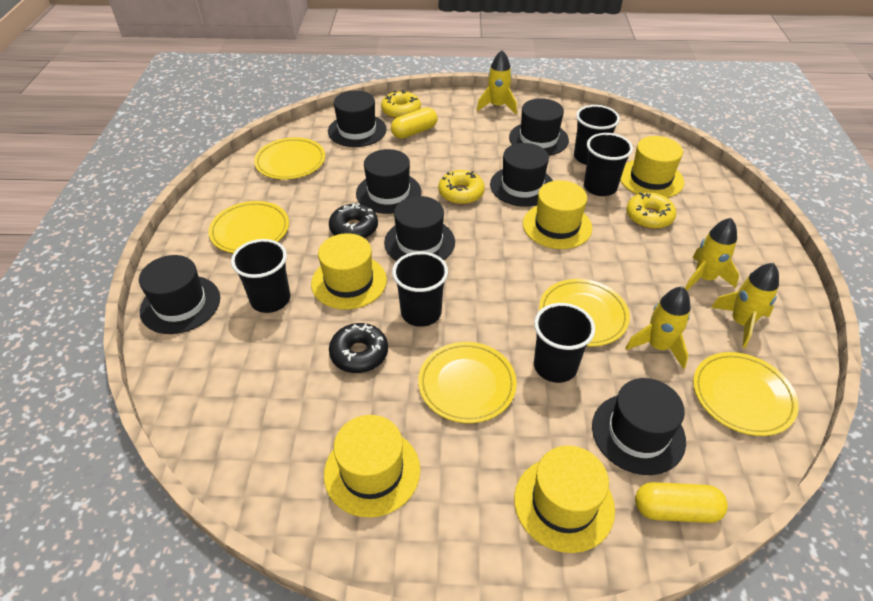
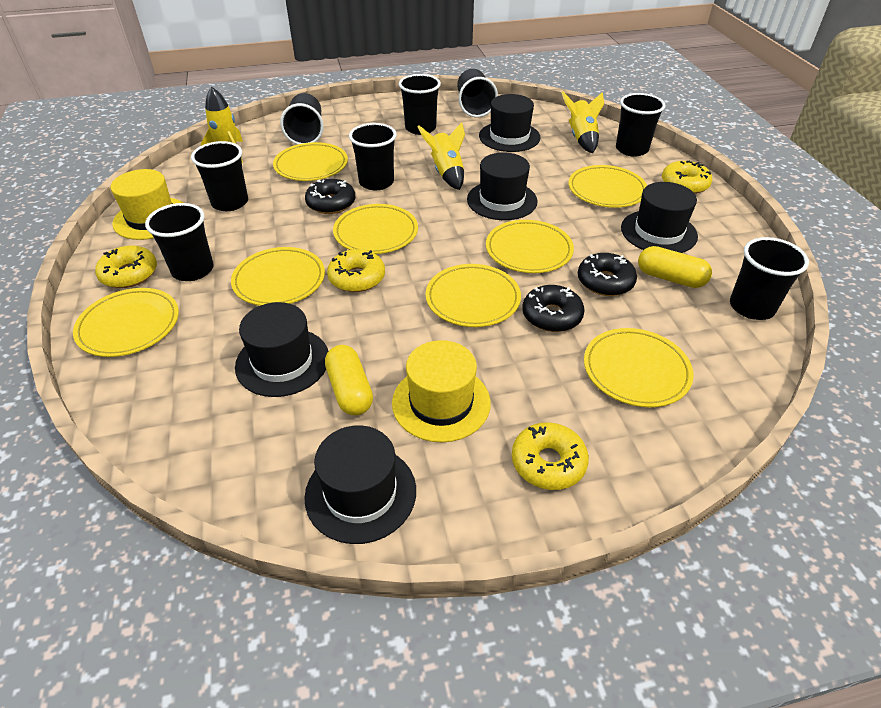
black cup: [231,239,290,313] [392,252,448,327] [534,303,595,383] [574,105,620,165] [584,133,633,196] = 5 -> [145,203,214,281] [191,141,248,211] [280,93,324,145] [349,123,397,190] [399,74,441,135] [457,69,498,118] [616,93,666,157] [730,237,809,320] = 8
black donut: [329,203,378,238] [329,323,388,373] = 2 -> [305,179,356,214] [522,285,585,332] [578,253,637,296] = 3
black hat: [139,255,220,334] [328,90,387,147] [356,149,421,214] [384,196,455,261] [490,143,553,207] [509,98,569,156] [592,378,686,475] = 7 -> [235,302,328,397] [304,425,416,544] [467,153,538,220] [479,94,541,152] [621,182,698,253] = 5
yellow donut: [381,90,421,119] [438,170,485,205] [626,192,676,229] = 3 -> [95,245,157,288] [327,249,385,292] [512,422,589,490] [662,160,712,194] = 4
yellow hat: [311,233,387,310] [324,415,420,518] [514,446,615,553] [523,180,592,249] [620,136,684,198] = 5 -> [111,169,183,240] [392,340,491,443] = 2
yellow plate: [209,201,289,253] [254,137,325,179] [418,342,517,423] [539,279,630,347] [693,352,799,436] = 5 -> [73,288,179,357] [231,247,325,306] [273,142,348,181] [333,204,418,254] [426,264,521,327] [486,220,574,273] [568,165,647,208] [584,328,694,407] = 8
yellow rocket: [477,50,517,114] [626,287,691,369] [685,218,739,291] [711,263,779,348] = 4 -> [201,87,243,163] [418,122,465,190] [561,91,604,153] = 3

